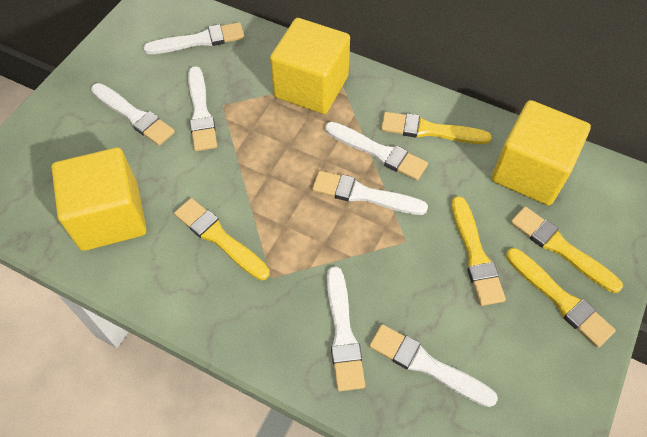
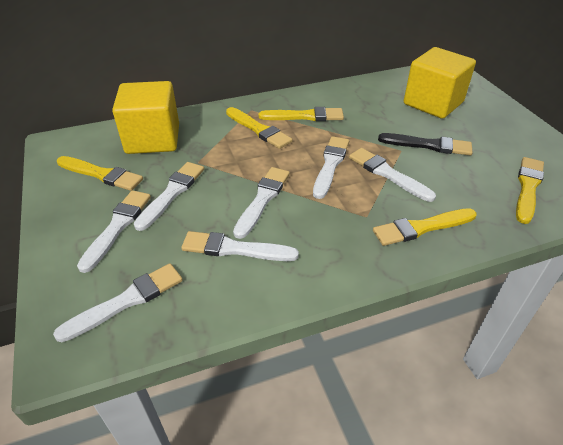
black brush: none = 0 -> [378,133,473,155] = 1
yellow cube: [52,148,146,251] [270,18,350,114] [491,100,591,206] = 3 -> [112,81,179,154] [404,47,476,119] = 2

